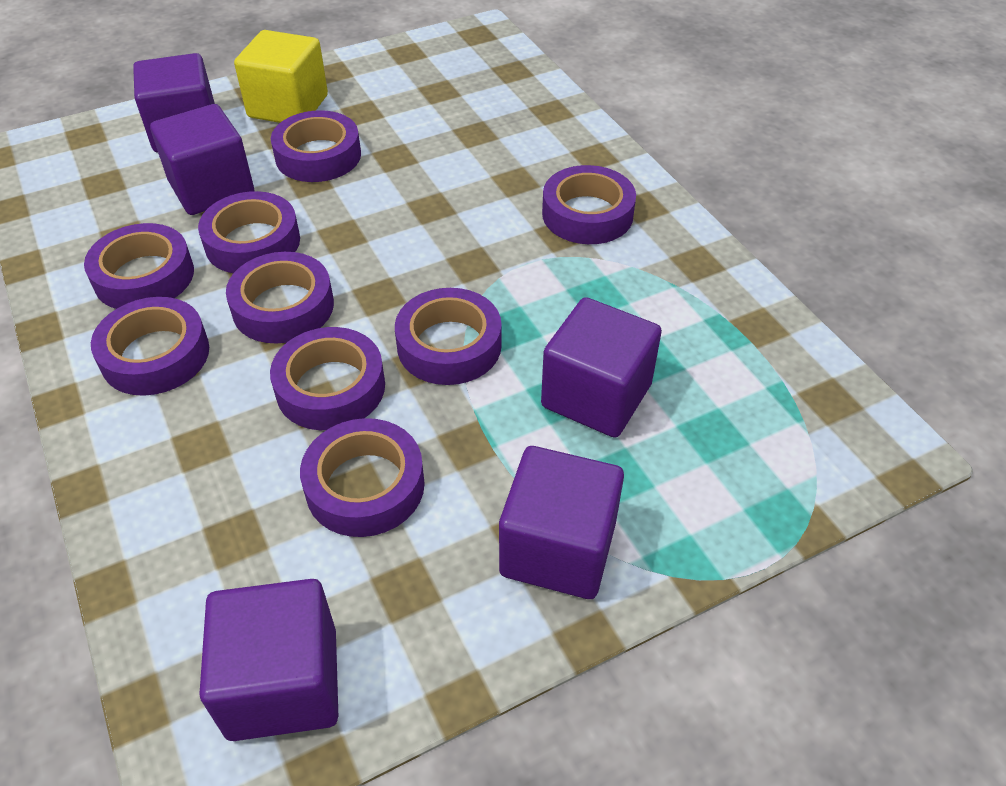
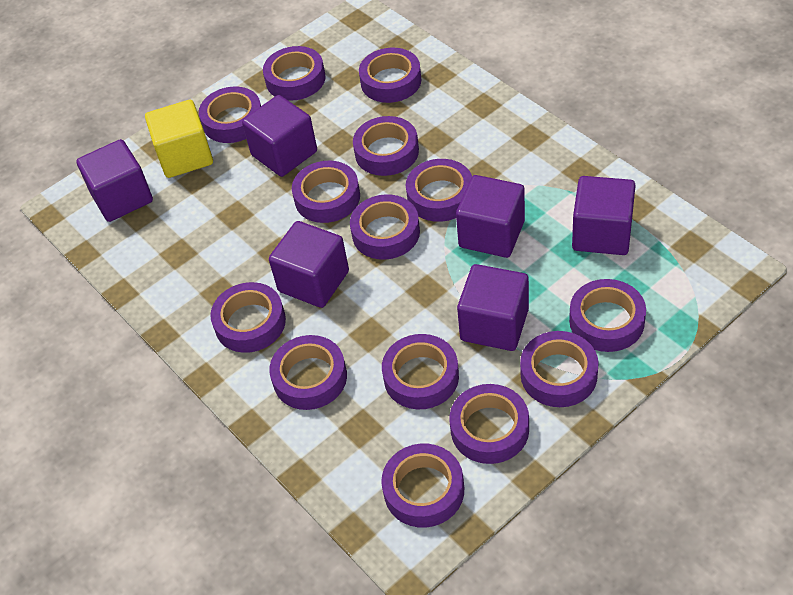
purple cube: [133,53,215,152] [150,104,254,215] [199,579,338,741] [499,446,624,599] [541,297,662,438] = 5 -> [76,139,153,222] [242,95,317,177] [269,221,349,308] [456,175,525,258] [457,264,529,351] [572,176,636,255] = 6
purple tape: [84,223,194,309] [91,297,209,396] [198,191,300,273] [226,252,334,343] [270,327,385,430] [271,110,361,182] [300,418,425,537] [395,288,502,385] [542,165,636,244] = 9 -> [199,86,261,143] [210,282,286,353] [263,46,326,100] [269,335,347,410] [292,161,360,223] [350,194,420,260] [353,116,419,176] [359,48,421,103] [381,444,464,528] [382,334,459,409] [406,159,472,222] [449,384,529,464] [520,331,599,407] [569,279,646,352] = 14

